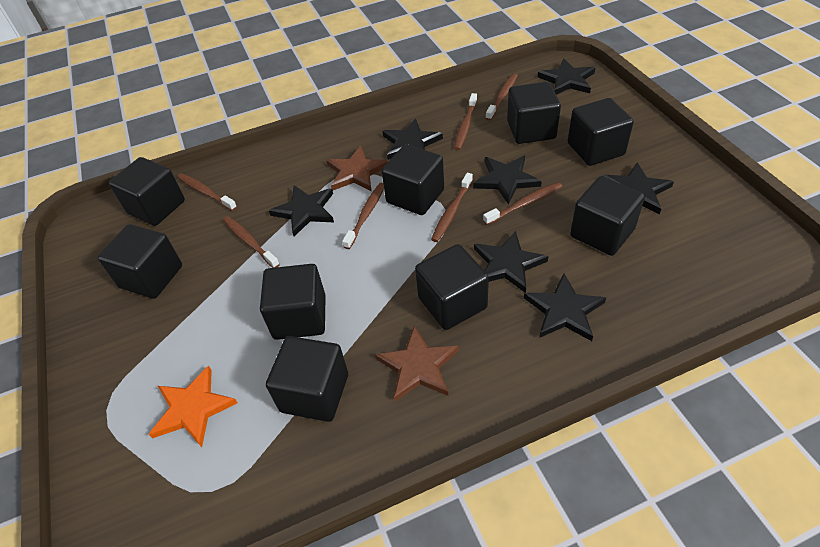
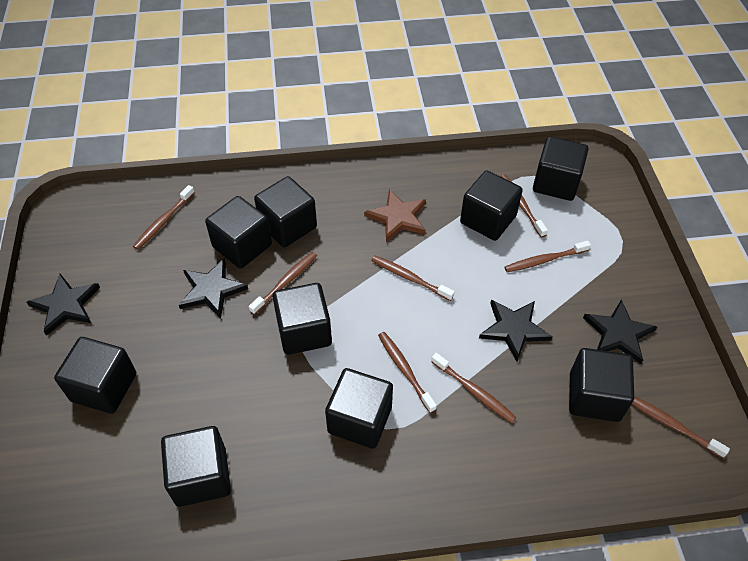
black star: [269,185,334,236] [382,119,443,160] [473,156,542,205] [474,231,548,293] [524,274,606,341] [538,59,595,95] [602,162,674,214] = 7 -> [26,274,100,336] [179,258,248,319] [479,299,553,361] [583,299,657,364] = 4
brown star: [326,146,389,192] [375,326,459,401] = 2 -> [364,189,426,242] = 1
brown toothbrush: [177,173,237,211] [223,216,280,268] [342,183,384,249] [431,173,473,242] [454,93,477,150] [483,182,562,225] [486,73,518,121] = 7 -> [133,185,195,250] [249,252,317,315] [371,255,455,301] [378,332,437,413] [431,353,517,423] [500,174,548,237] [504,241,591,272] [632,396,730,458] = 8
orange star: [149,365,238,447] = 1 -> none = 0

